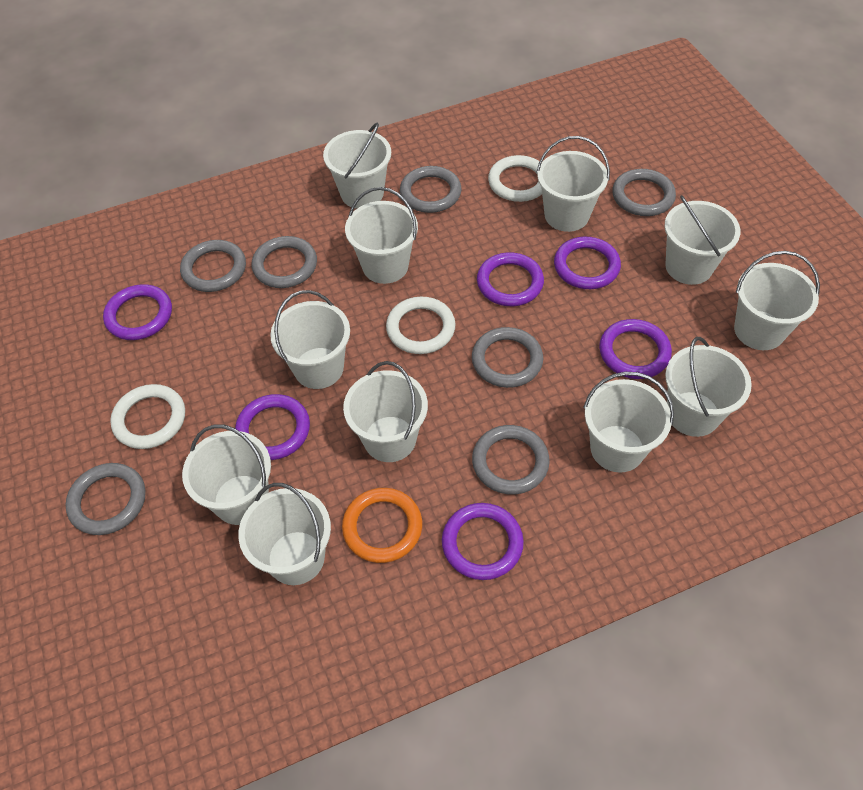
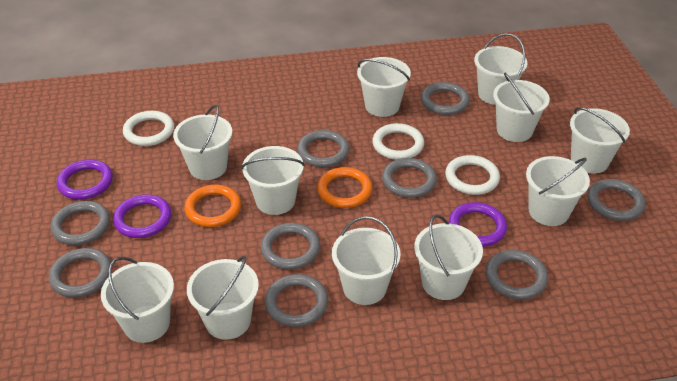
grey ring: [65,463,146,535] [180,240,246,292] [252,236,317,288] [400,166,462,213] [472,327,543,388] [472,425,550,494] [612,169,676,216] = 7 -> [49,248,111,298] [51,201,110,245] [261,223,320,270] [265,274,328,327] [297,130,349,167] [382,158,437,198] [421,82,470,115] [486,250,548,300] [587,179,645,221] = 9
orange ring: [342,488,422,563] = 1 -> [184,185,241,227] [317,167,373,208] = 2
purple ring: [103,284,172,340] [235,394,310,460] [442,503,524,580] [477,252,544,306] [554,237,621,289] [599,319,672,379] = 6 -> [57,160,113,200] [113,194,171,238] [449,202,507,247] = 3

